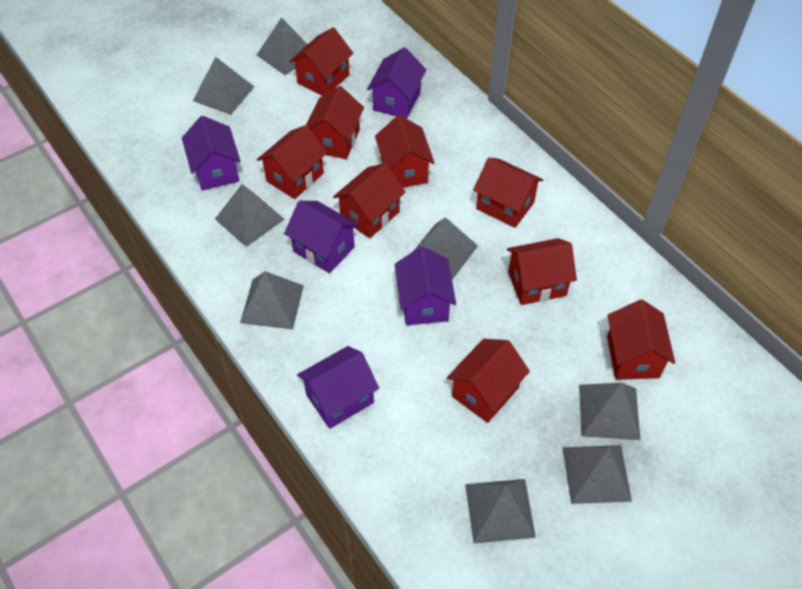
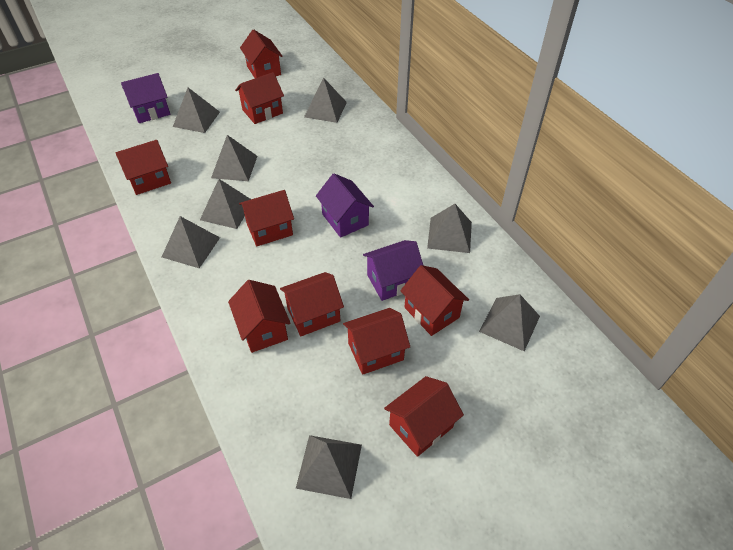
purple house: [182,116,240,191] [284,201,359,273] [297,346,379,429] [367,47,426,119] [394,246,456,325] = 5 -> [121,73,170,123] [316,174,374,238] [363,240,424,301] = 3

